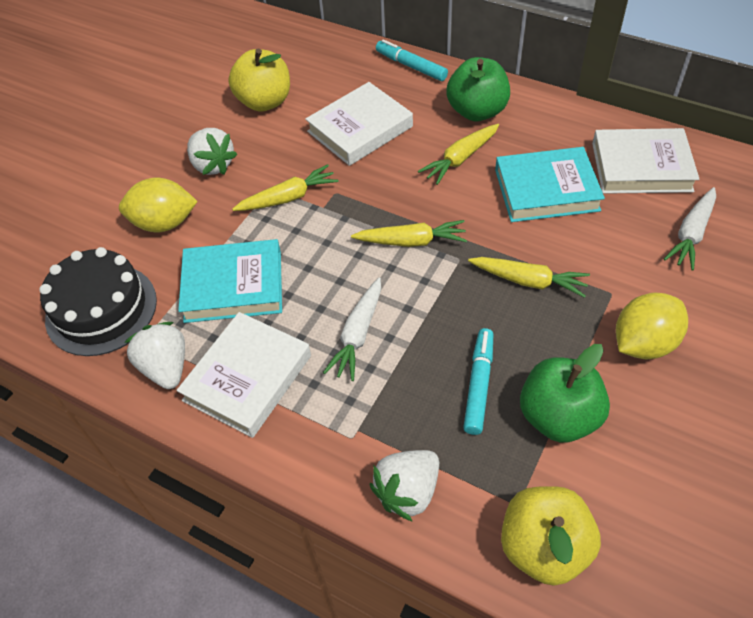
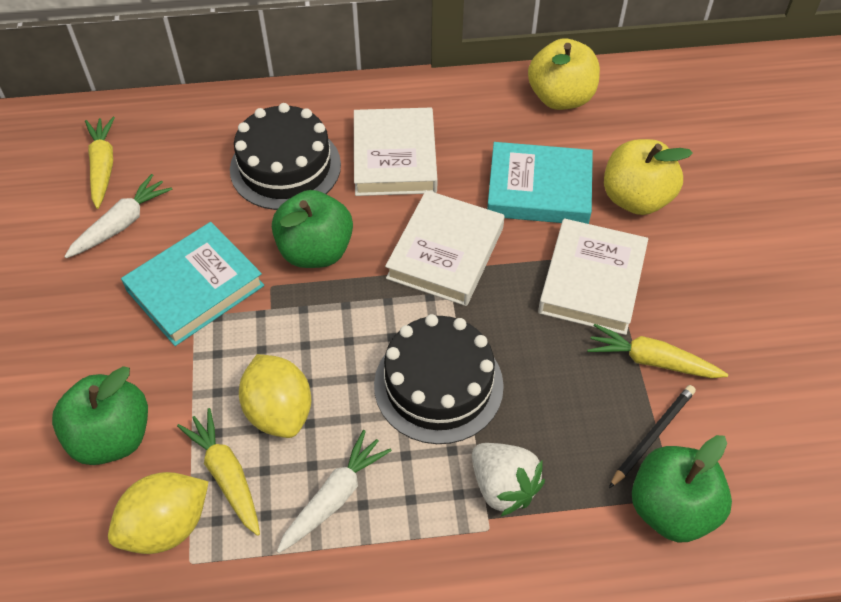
black cake: [39,247,157,356] = 1 -> [230,103,341,210] [374,314,504,444] = 2
black pencil: none = 0 -> [609,385,696,488] = 1
green apple: [446,57,510,121] [520,344,610,443] = 2 -> [52,366,148,465] [272,190,353,268] [632,435,732,542] = 3
turquoise marker: [376,39,448,81] [463,328,493,435] = 2 -> none = 0
white strawberry: [124,322,185,389] [187,128,237,175] [369,450,439,522] = 3 -> [472,443,545,517] = 1
yellow carrot: [232,164,338,211] [351,220,467,247] [418,124,499,185] [468,257,590,298] = 4 -> [85,117,115,209] [177,408,260,536] [587,324,728,378] = 3

